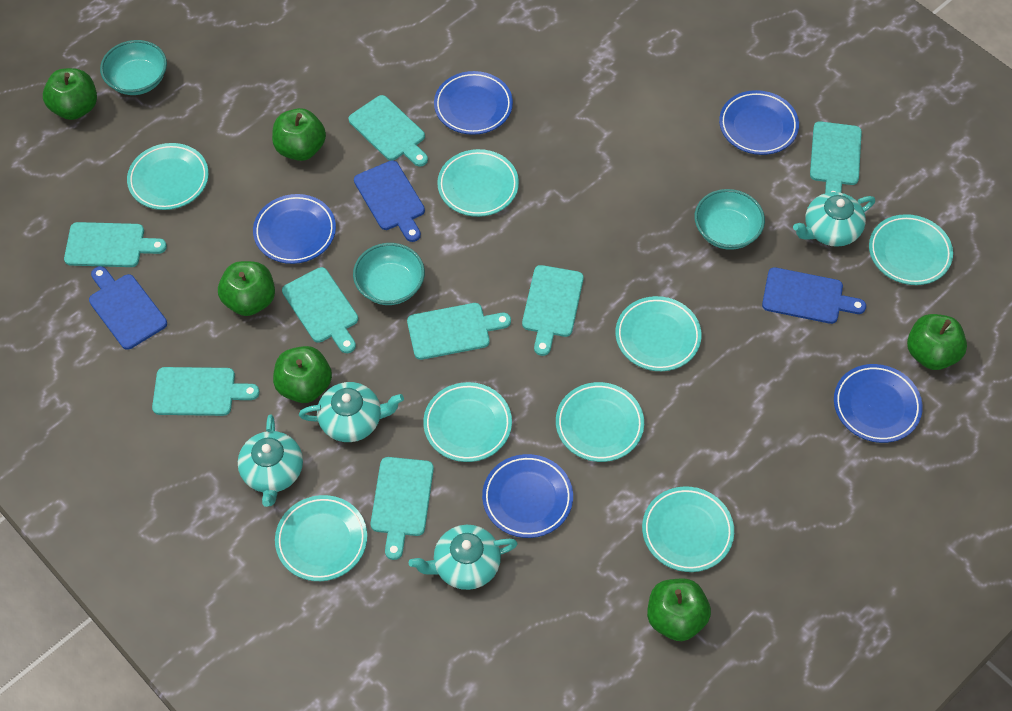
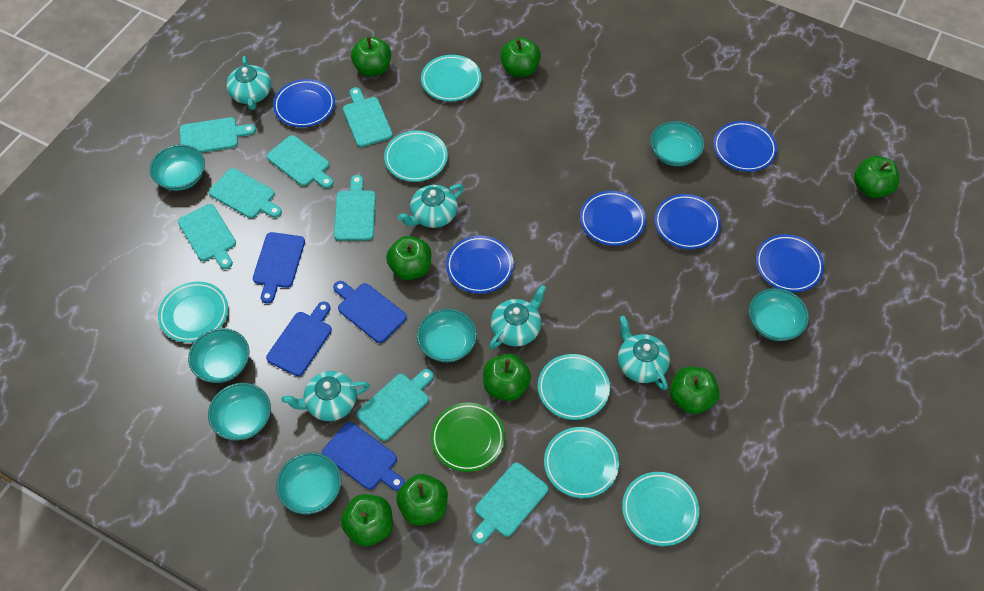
blue cutting board: [89,266,167,350] [354,161,425,242] [762,267,866,324] = 3 -> [253,232,305,304] [266,301,332,376] [322,422,405,491] [333,281,407,343] = 4
blue plate: [253,194,336,264] [434,71,513,135] [482,454,573,538] [719,90,799,155] [834,364,923,443] = 5 -> [273,79,335,127] [446,235,514,294] [580,191,646,246] [654,194,721,249] [713,121,777,172] [756,234,824,292] = 6
green apple: [43,68,97,120] [218,261,275,316] [272,108,326,161] [273,346,332,403] [647,578,711,641] [907,314,967,370] = 6 -> [341,494,393,546] [351,36,391,76] [386,236,431,280] [396,474,448,526] [483,354,531,401] [500,37,541,77] [670,367,719,414] [854,156,899,198] = 8
green plate: none = 0 -> [431,402,505,472] = 1
turquoise bowl: [100,40,167,95] [353,243,425,305] [695,189,765,250] = 3 -> [150,145,205,191] [188,328,250,383] [208,383,271,441] [276,452,341,514] [417,309,477,362] [650,121,704,166] [749,288,809,341] = 7
turquoise plate: [127,143,209,210] [275,495,367,581] [423,382,512,462] [437,149,519,217] [556,382,644,462] [615,296,702,371] [642,486,734,572] [869,214,953,285] = 8 -> [158,281,228,343] [384,130,448,182] [421,55,481,101] [538,354,610,420] [544,427,619,498] [622,472,699,546] = 6
turquoise teapot: [238,414,303,507] [299,382,404,442] [409,525,518,590] [793,192,875,247] = 4 -> [226,56,271,110] [282,371,370,421] [398,184,464,228] [489,285,547,349] [618,316,670,390] = 5

